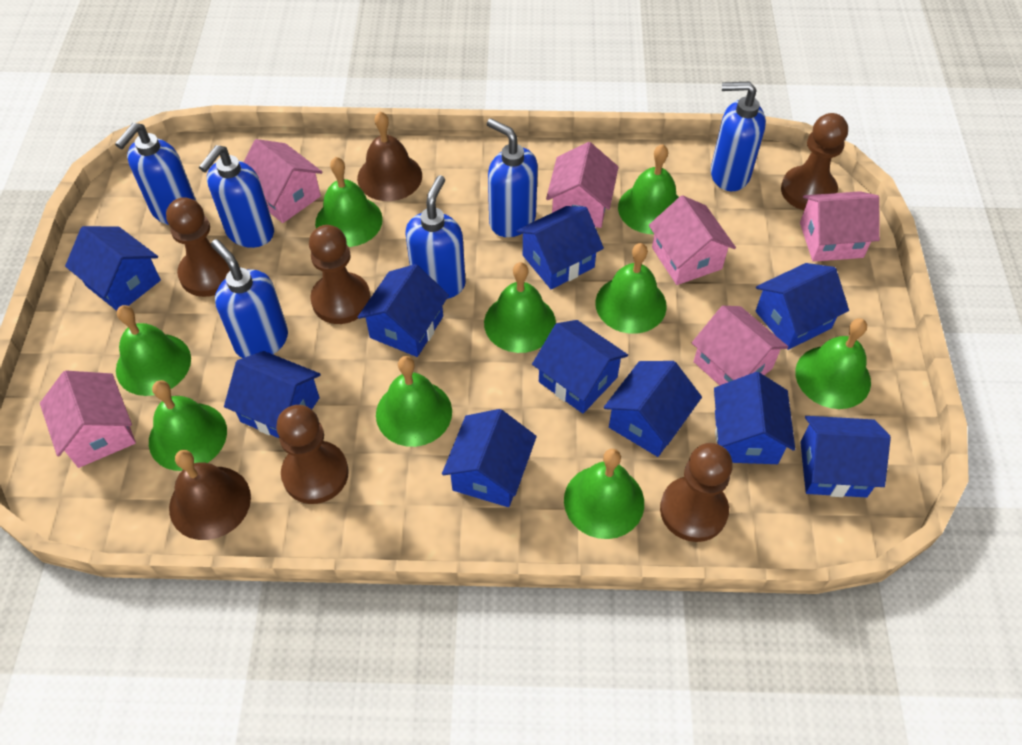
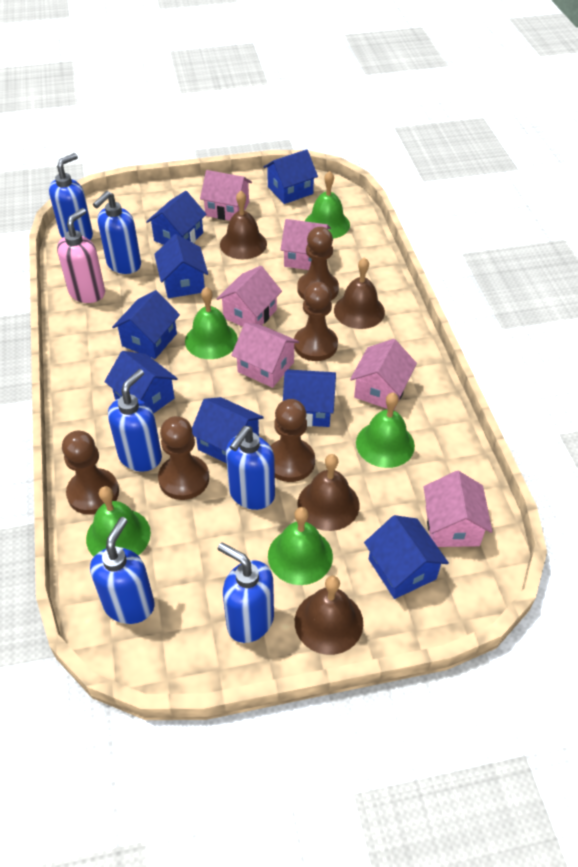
blue house: [65,226,161,311] [224,351,321,438] [358,264,449,357] [442,409,537,507] [516,206,604,289] [532,320,628,413] [604,361,702,457] [714,372,795,464] [755,263,849,350] [800,416,891,498] = 10 -> [104,351,178,414] [112,290,180,359] [146,191,206,245] [154,234,208,298] [192,397,264,464] [264,149,318,204] [283,369,336,427] [364,515,449,599] = 8
brown bell: [169,450,251,540] [357,111,422,201] = 2 -> [220,191,267,259] [295,576,363,655] [297,454,359,531] [334,257,385,329] = 4
green bell: [116,305,191,396] [149,380,227,471] [315,157,383,247] [376,356,452,447] [484,262,556,353] [564,449,644,539] [595,243,667,334] [618,144,679,234] [795,318,871,409] = 9 -> [86,486,151,556] [185,287,238,359] [268,507,333,585] [305,171,350,239] [356,393,415,468] = 5
pink soap dispenser: none = 0 -> [57,208,105,303] = 1

